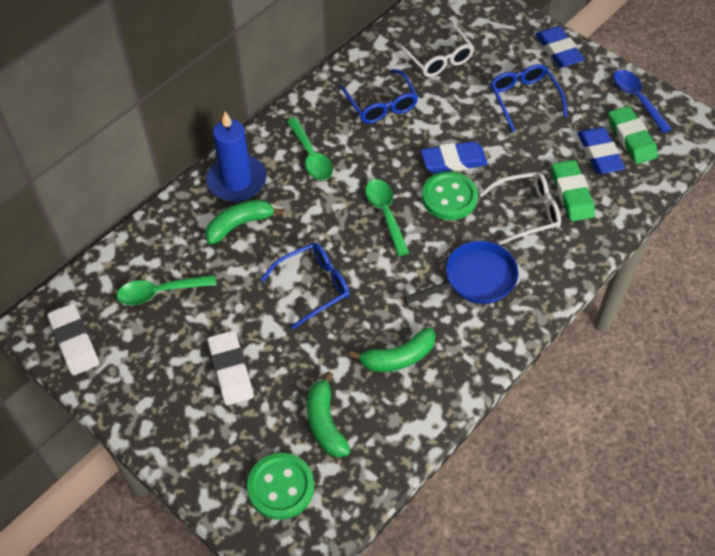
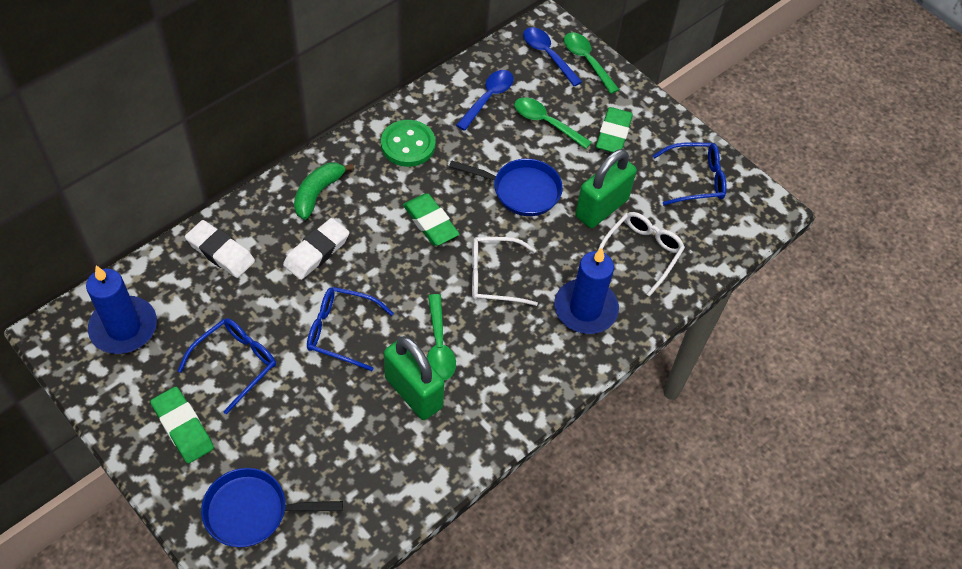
blue candle: [206,112,267,202] = 1 -> [86,266,157,354] [554,248,619,334] = 2
blue eraser: [421,141,488,174] [535,26,585,68] [578,127,625,174] = 3 -> none = 0
blue pan: [404,241,519,304] = 1 -> [201,468,343,547] [449,159,563,216] = 2
blue spoon: [613,70,672,133] = 1 -> [456,70,514,131] [523,27,582,86] = 2
green banana: [205,200,283,244] [307,371,351,458] [349,327,435,372] = 3 -> [294,162,354,220] = 1
green button: [247,453,314,520] [422,171,478,220] = 2 -> [381,120,435,167] = 1
green eraser: [552,160,595,222] [608,106,658,164] = 2 -> [150,387,214,464] [403,193,459,246] [596,107,633,152] = 3
green padlock: none = 0 -> [384,336,444,420] [575,149,637,228] = 2

